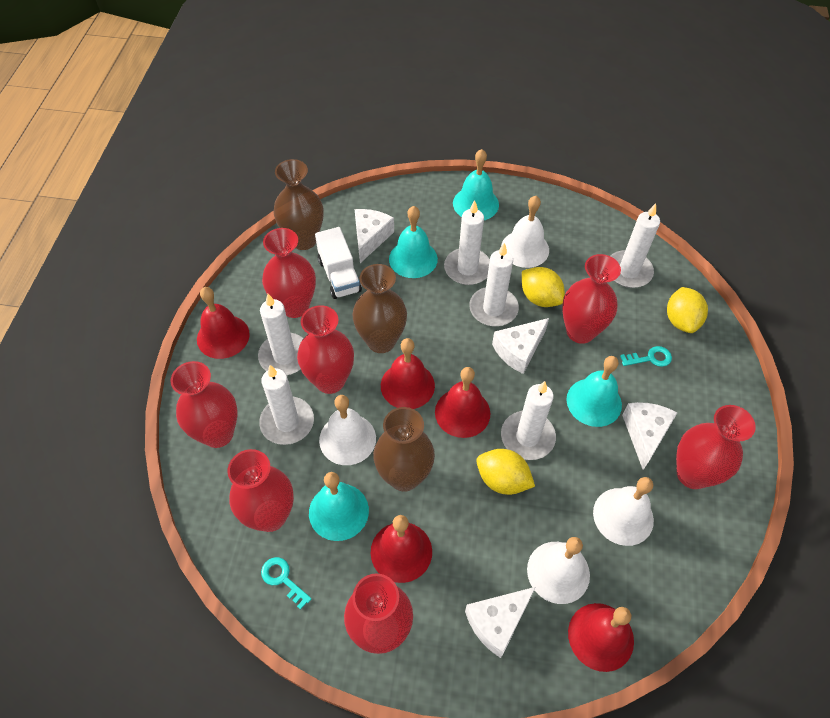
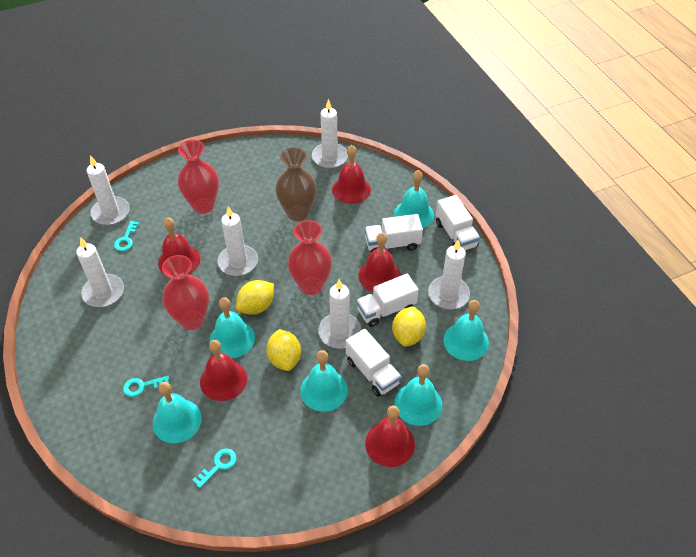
brown vase: [273,159,323,250] [352,264,407,353] [373,407,435,492] = 3 -> [276,147,316,221] = 1
red vase: [171,361,237,448] [228,449,294,532] [262,228,316,318] [297,305,354,394] [344,573,413,654] [562,254,621,344] [676,405,756,489] = 7 -> [162,255,209,330] [178,140,219,214] [288,220,332,295] = 3
turquoise bell: [309,472,369,541] [389,206,438,278] [453,149,499,220] [567,356,622,427] = 4 -> [153,382,202,443] [210,297,255,358] [300,350,348,412] [394,170,434,228] [394,364,442,426] [443,300,489,361] = 6
turquoise key: [261,557,312,610] [620,346,672,367] = 2 -> [114,221,139,251] [123,376,169,397] [193,448,237,488] = 3
white bell: [319,395,376,465] [501,196,549,268] [527,537,590,604] [593,477,654,546] = 4 -> none = 0
white cheese: [355,209,394,263] [465,587,536,658] [492,318,549,374] [622,402,677,470] = 4 -> none = 0
white truck: [315,227,362,299] = 1 -> [346,329,401,397] [356,274,418,327] [365,214,423,253] [436,195,480,250] = 4

